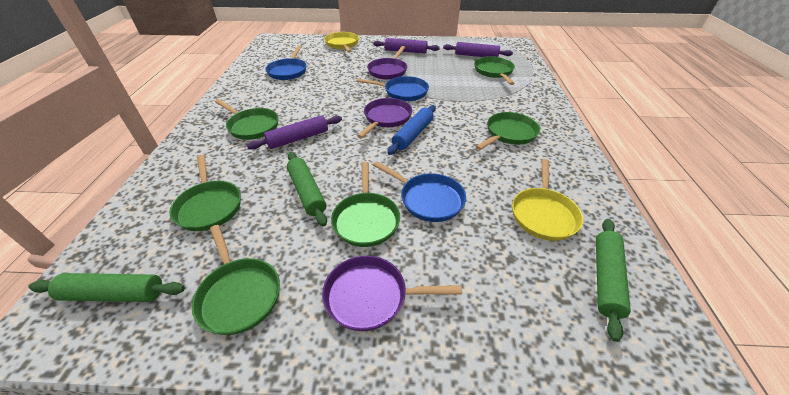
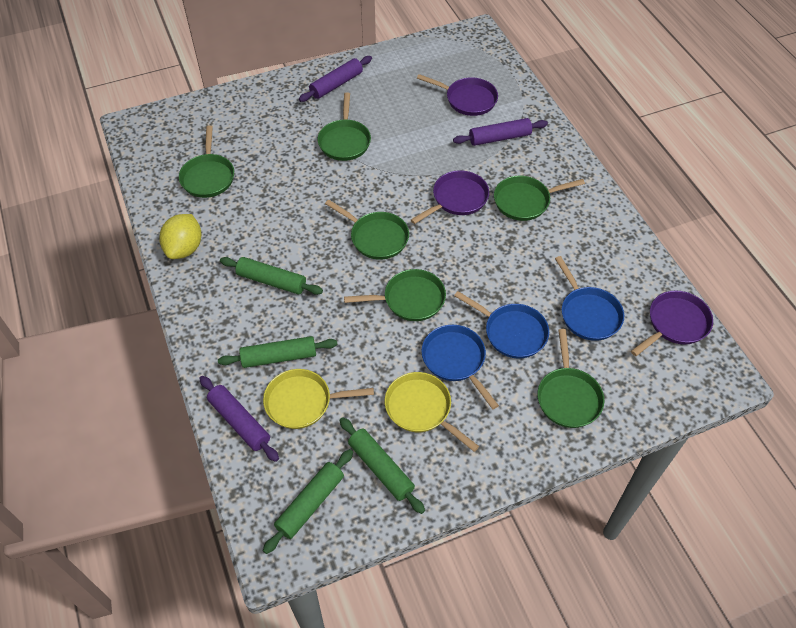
blue rolling pin: [387,105,436,155] = 1 -> none = 0
green rolling pin: [28,273,185,302] [287,152,327,227] [596,219,631,342] = 3 -> [218,336,338,368] [220,257,323,295] [263,449,353,554] [340,417,425,514] = 4
yellow lemon: none = 0 -> [159,214,201,259] = 1

